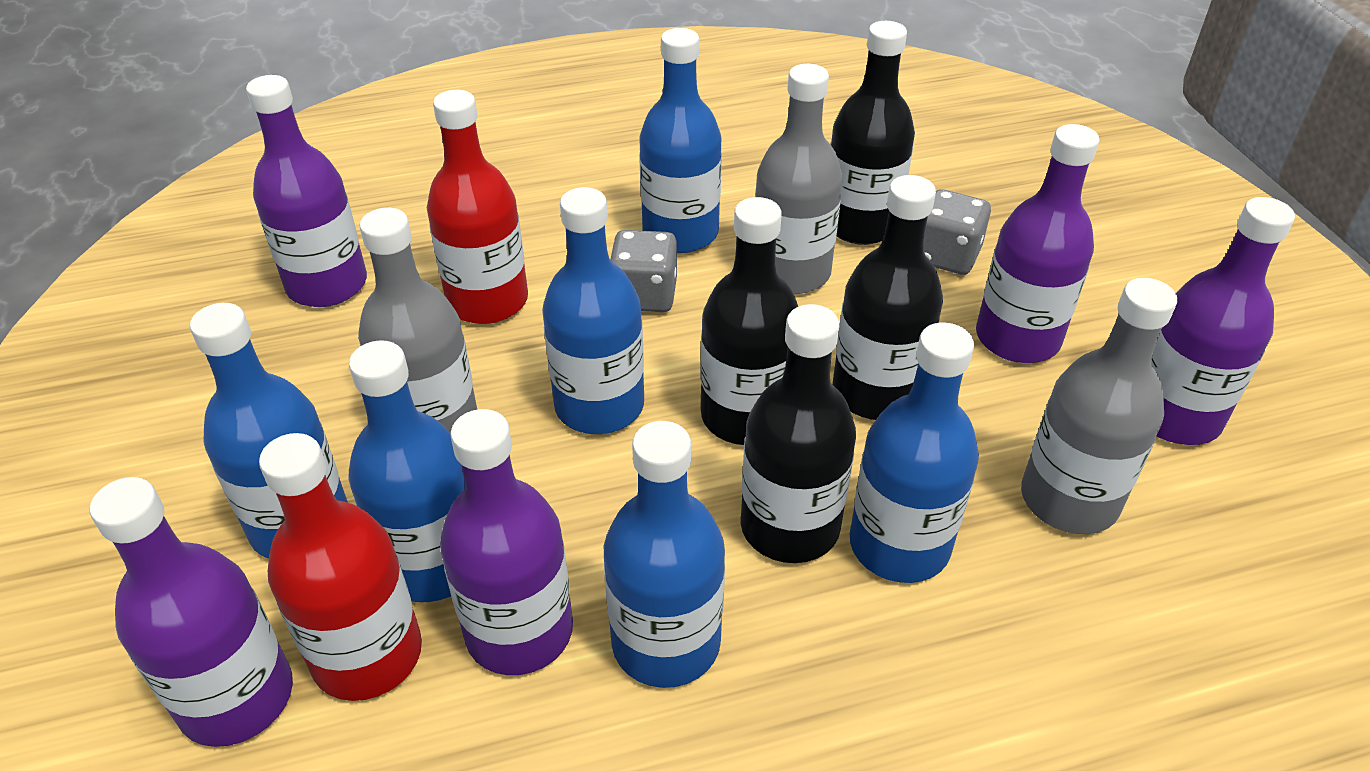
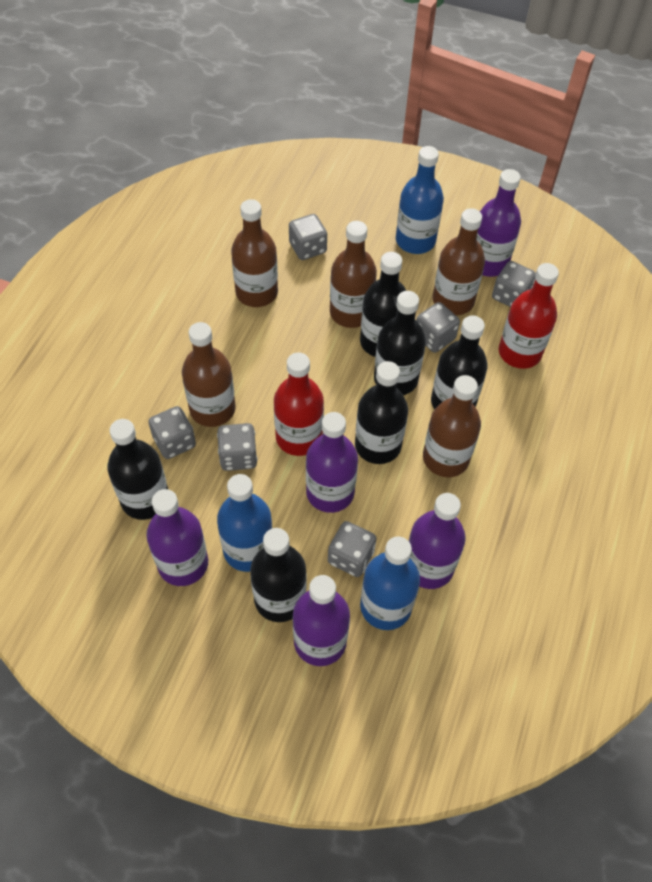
black bottle: [700,197,798,445] [741,304,856,563] [830,21,915,245] [833,175,943,420] = 4 -> [107,419,168,520] [250,528,307,622] [355,361,408,464] [360,252,406,357] [374,291,426,395] [431,316,488,409] = 6
blue bottle: [190,303,348,559] [349,340,465,602] [542,187,644,434] [604,421,725,688] [639,28,722,253] [850,323,979,583] = 6 -> [217,474,272,572] [360,536,420,630] [396,146,444,254] = 3
brown bottle: none = 0 -> [182,322,236,427] [231,199,278,307] [330,221,377,328] [423,375,481,477] [433,208,485,315] = 5
grey bottle: [358,208,477,433] [755,64,843,294] [1021,278,1177,534] = 3 -> none = 0
grey dice: [610,230,677,312] [924,189,991,275] = 2 -> [148,406,196,459] [217,423,257,471] [289,214,327,260] [328,521,377,577] [416,302,460,353] [492,261,536,307] = 6

